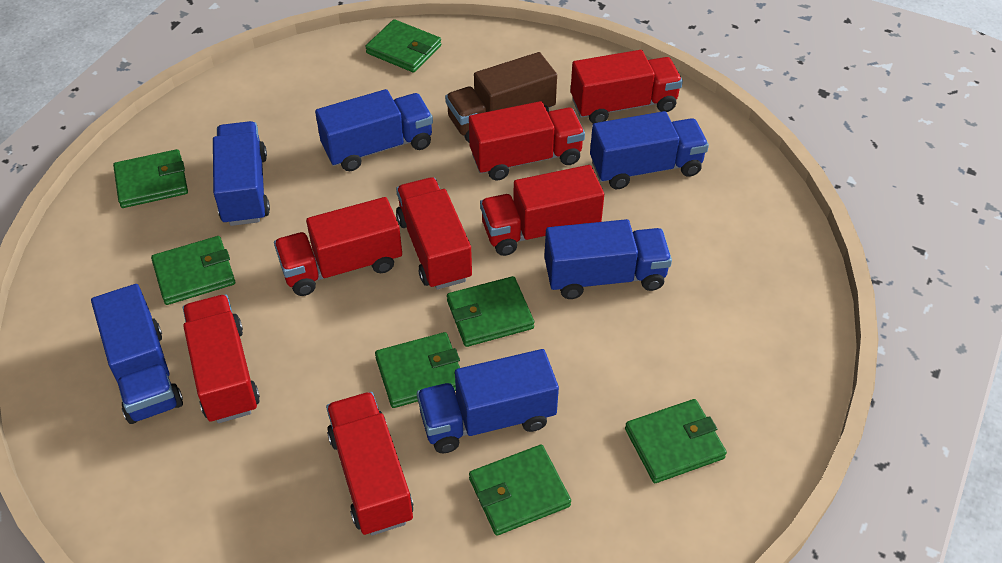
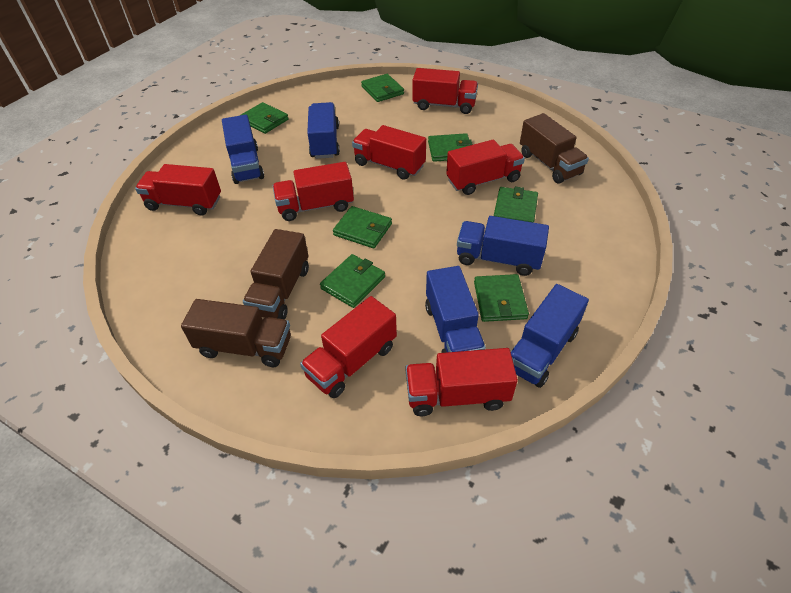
blue truck: [91,284,183,424] [213,121,270,226] [315,89,433,171] [417,349,559,453] [544,219,672,299] [590,111,709,189] = 6 -> [222,115,264,184] [307,102,340,159] [425,266,486,353] [457,216,549,276] [511,284,589,388] = 5
brown truck: [445,52,557,143] = 1 -> [181,299,291,367] [243,229,309,320] [520,113,589,184] = 3

